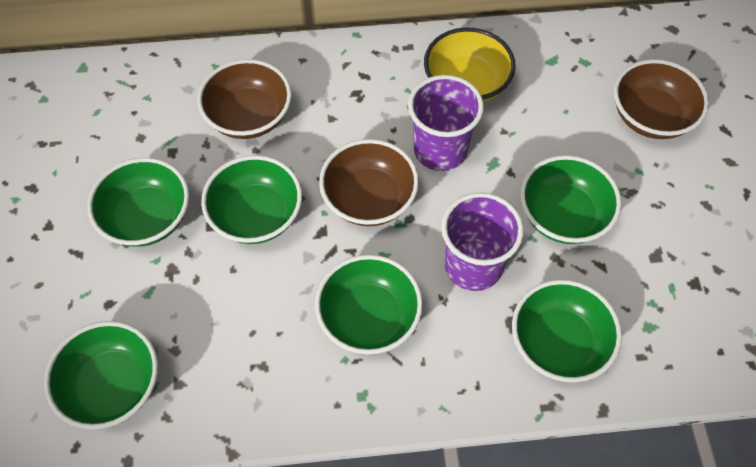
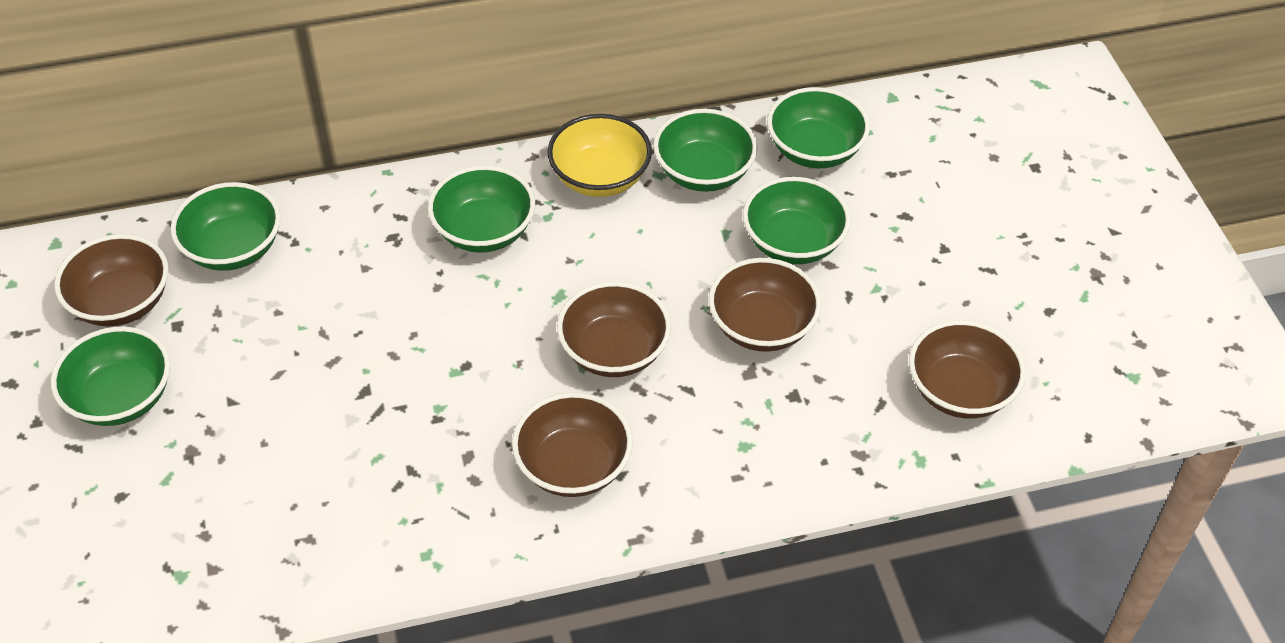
brown bowl: [197,59,292,139] [319,139,419,226] [614,59,709,139] = 3 -> [54,234,169,327] [512,392,633,497] [557,282,671,377] [709,258,821,352] [909,320,1026,418] = 5
purple cup: [408,75,484,171] [441,192,524,291] = 2 -> none = 0

